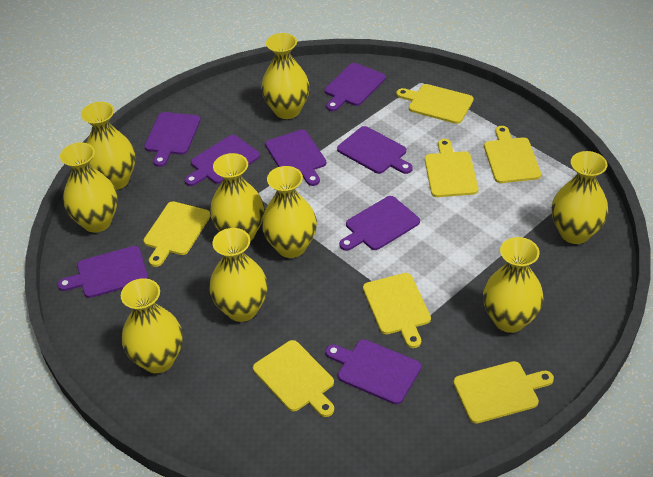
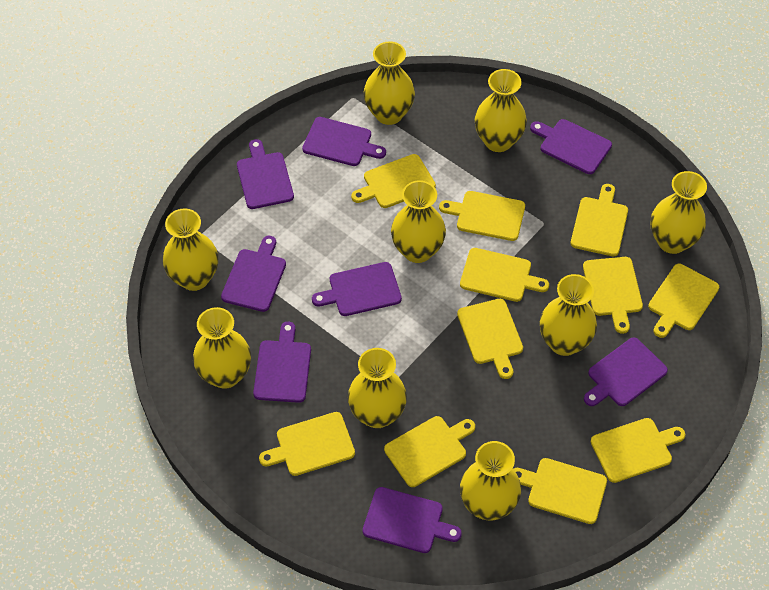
yellow cutting board: [144,201,211,267] [253,340,334,417] [363,273,431,348] [396,84,474,124] [425,139,478,197] [453,361,554,424] [484,126,541,183] = 7 -> [259,412,355,476] [351,154,436,208] [384,416,475,487] [439,191,525,241] [457,299,523,379] [460,248,549,302] [514,458,607,524] [571,184,628,256] [583,257,643,334] [591,418,685,483] [648,264,719,338] = 11

